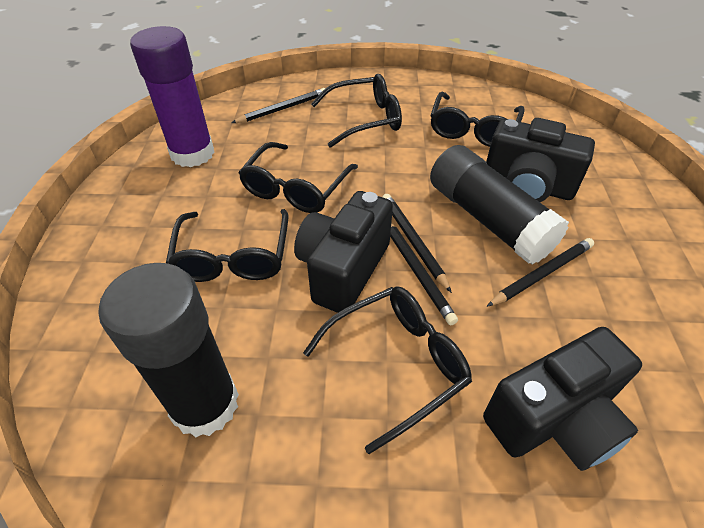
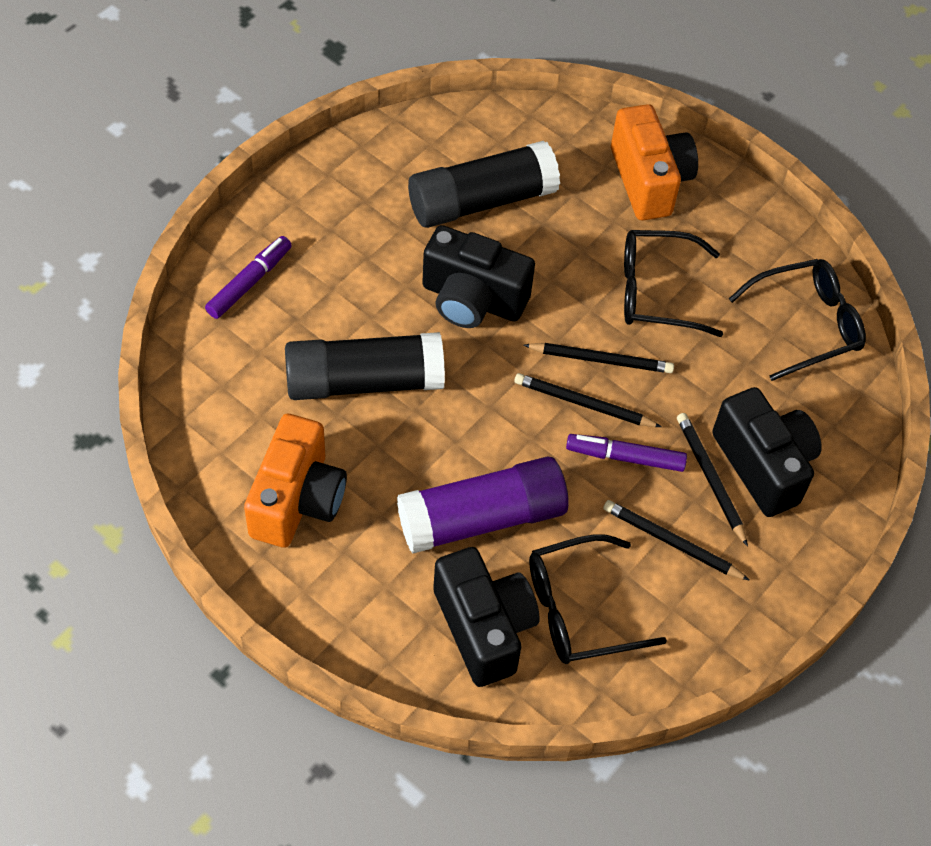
black glasses: [166,209,288,282] [238,142,358,213] [303,286,472,454] [311,74,402,148] [430,92,525,147] = 5 -> [529,534,667,664] [624,230,723,337] [729,259,866,381] = 3
orange camera: none = 0 -> [244,414,347,548] [611,104,698,220] = 2
purple marker: none = 0 -> [205,236,292,319] [566,434,687,472] = 2

